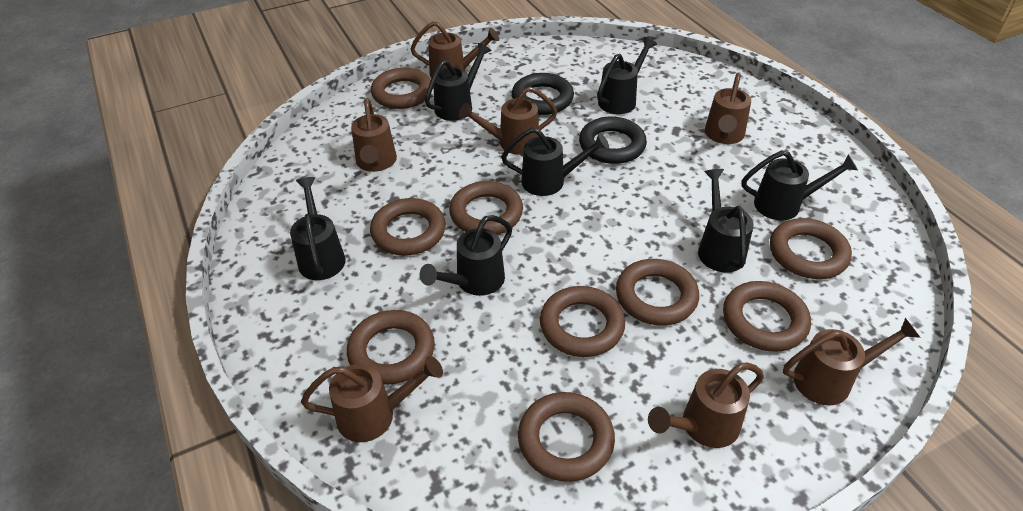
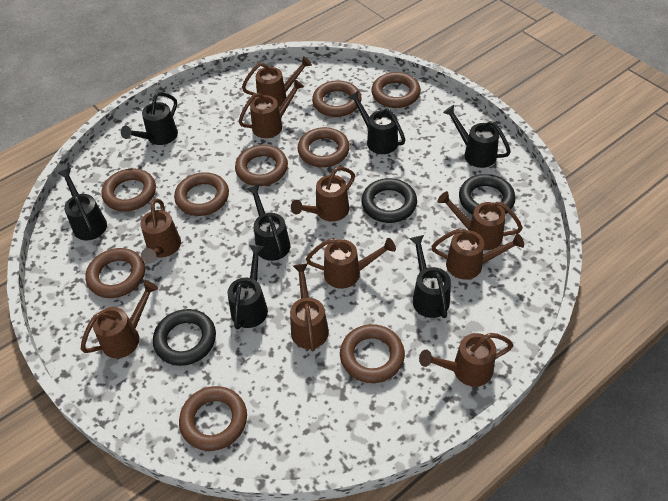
black ring: [512,73,574,115] [579,116,647,164] = 2 -> [153,309,216,366] [361,178,417,223] [459,174,515,215] = 3
brown watering can: [301,356,443,442] [351,98,397,172] [410,21,499,78] [459,87,557,155] [648,363,764,448] [705,72,751,144] [783,318,921,406] = 7 -> [81,281,158,358] [140,199,181,263] [238,79,304,138] [242,56,312,107] [290,264,329,351] [291,166,355,221] [306,238,396,289] [419,333,513,387] [431,228,524,280] [437,191,523,250] = 10

